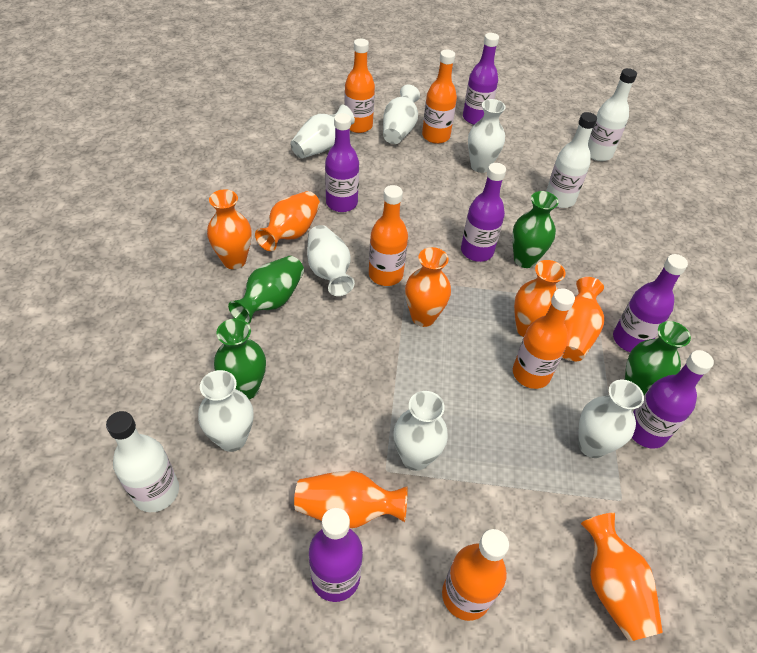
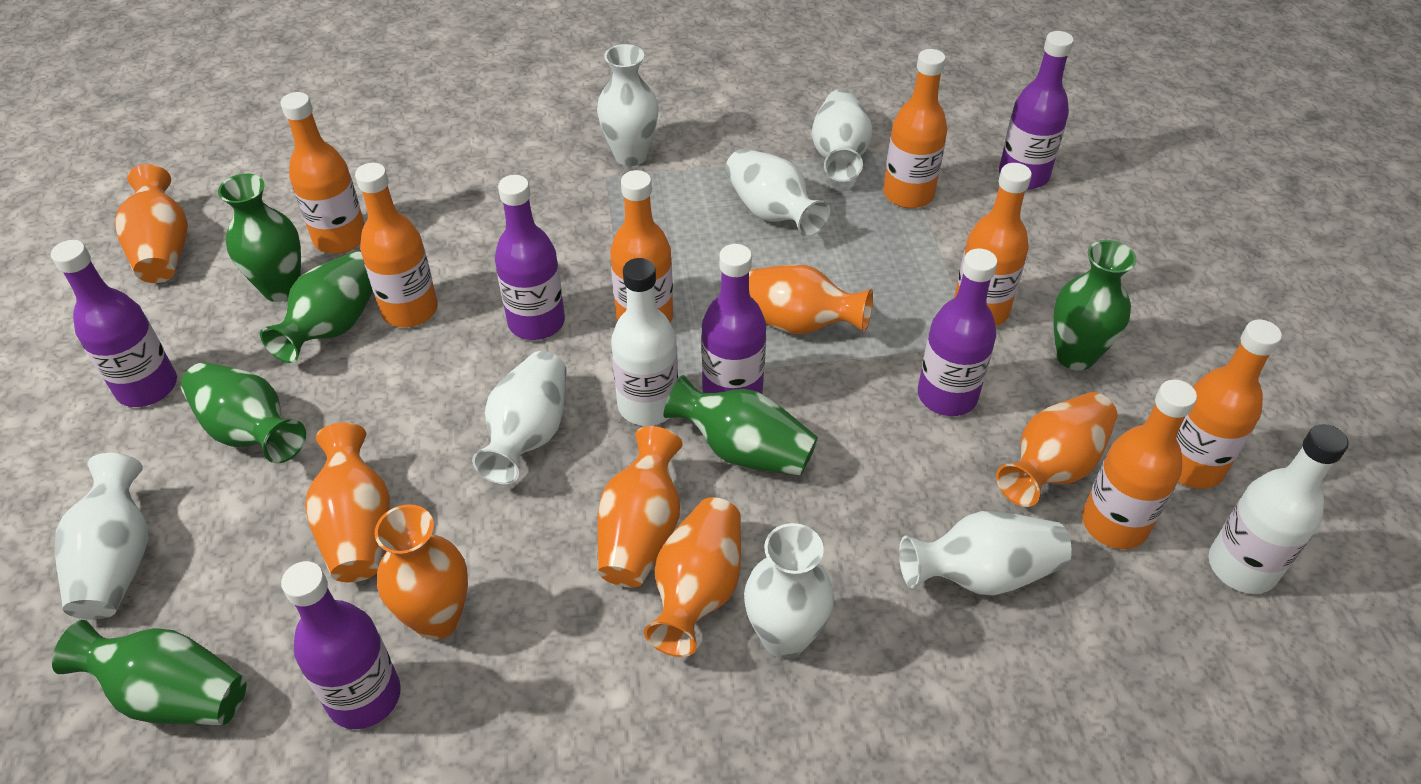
green vase: [214,318,266,399] [228,256,304,324] [512,191,559,268] [625,321,691,395] = 4 -> [52,620,247,725] [181,362,306,463] [218,174,301,302] [260,251,373,363] [664,375,818,476] [1053,240,1137,371] = 6
orange bottle: [344,39,375,133] [369,185,408,286] [422,50,457,144] [442,529,509,621] [513,288,575,389] = 5 -> [280,92,365,254] [355,163,438,327] [610,170,673,323] [883,49,947,208] [954,163,1032,326] [1082,379,1197,549] [1176,320,1282,489] = 7
white bottle: [106,411,179,512] [546,112,597,208] [588,68,637,161] = 3 -> [611,258,678,426] [1209,424,1349,594] = 2

